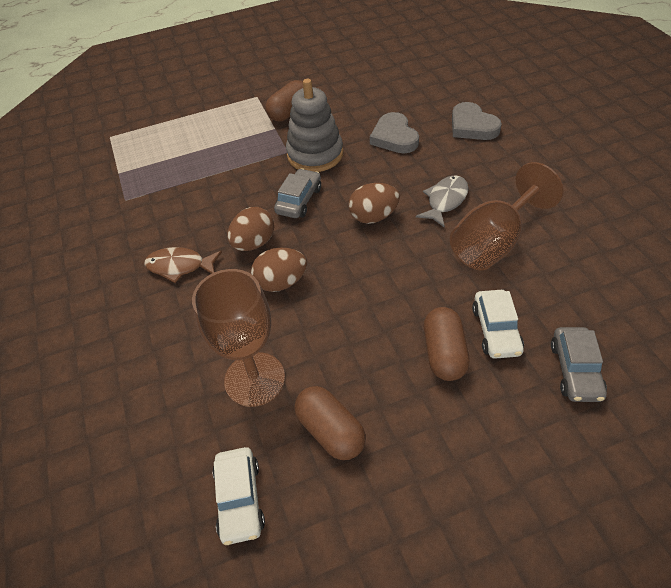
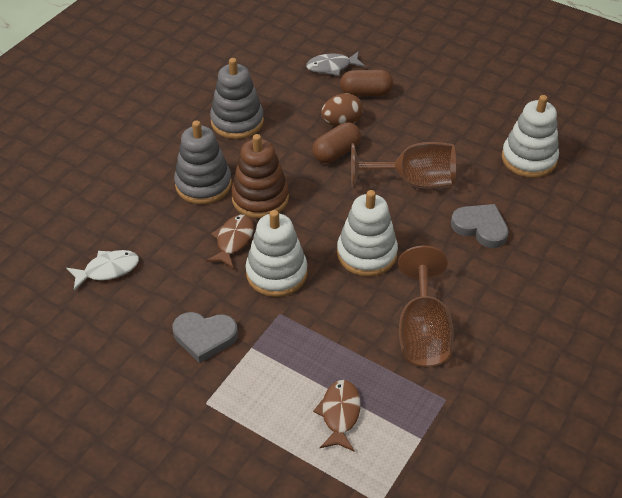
brown capsule: [266,80,303,121] [294,386,366,460] [424,307,470,381] = 3 -> [312,122,361,163] [340,70,393,97] = 2
brown egg: [227,207,274,251] [251,248,307,292] [348,183,400,224] = 3 -> [321,93,363,126] = 1
brown fish: [144,247,222,283] = 1 -> [206,215,254,269] [313,380,361,452] = 2
brown stacking toy: none = 0 -> [231,134,289,218] = 1
grey car: [274,168,321,218] [551,327,607,402] = 2 -> none = 0
grey stacking toy: [286,79,343,172] = 1 -> [174,121,232,204] [210,58,264,139] = 2
white car: [212,447,265,545] [472,290,524,359] = 2 -> none = 0
white fish: none = 0 -> [67,250,139,290] = 1
white stacking toy: none = 0 -> [246,210,308,297] [337,190,398,276] [502,95,559,178] = 3

